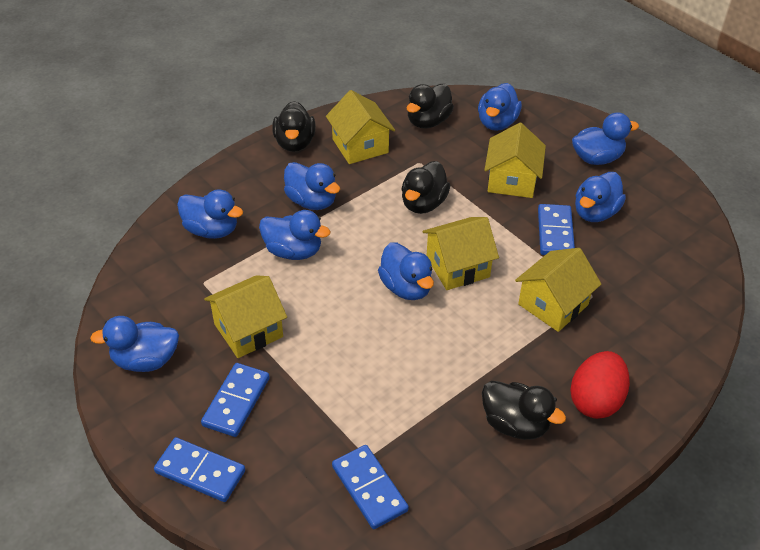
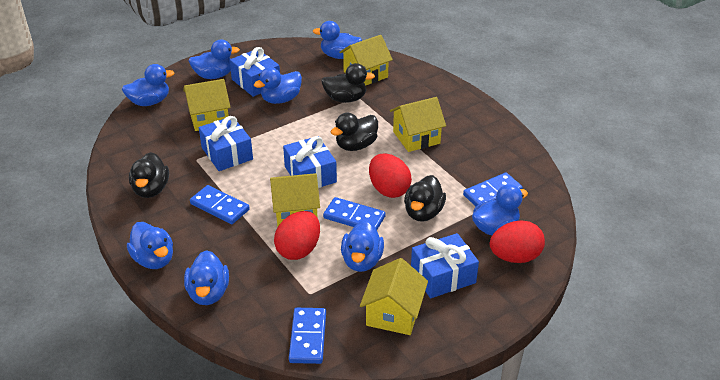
blue gift: none = 0 -> [199,116,253,171] [230,47,280,97] [283,136,337,188] [411,233,479,298] = 4
red egg: [570,351,630,419] = 1 -> [274,211,320,260] [369,153,412,198] [490,221,545,263] = 3

